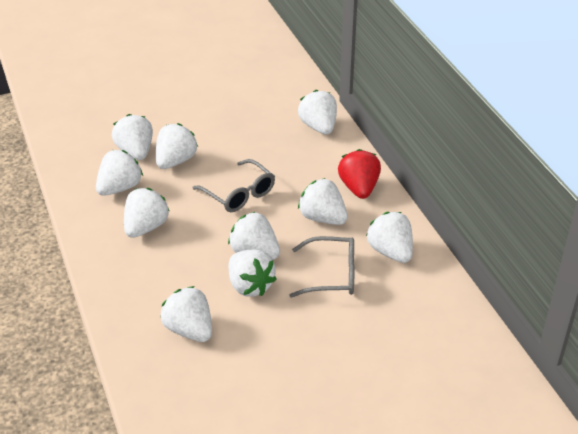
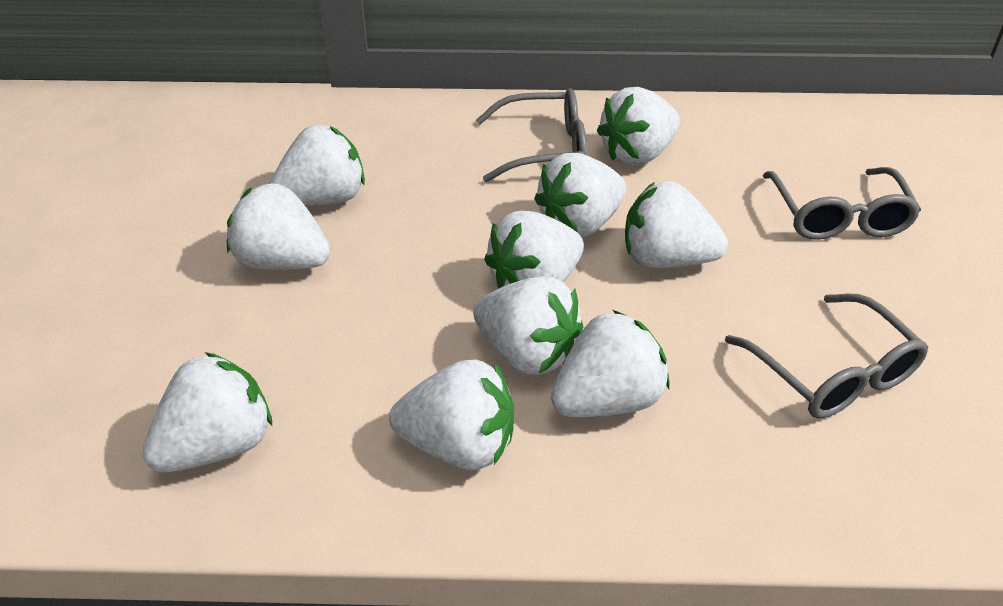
grey glasses: [192,159,275,212] [289,236,354,298] = 2 -> [476,88,587,182] [725,294,928,418] [763,167,921,240] = 3
red strawberry: [338,149,381,199] = 1 -> none = 0

